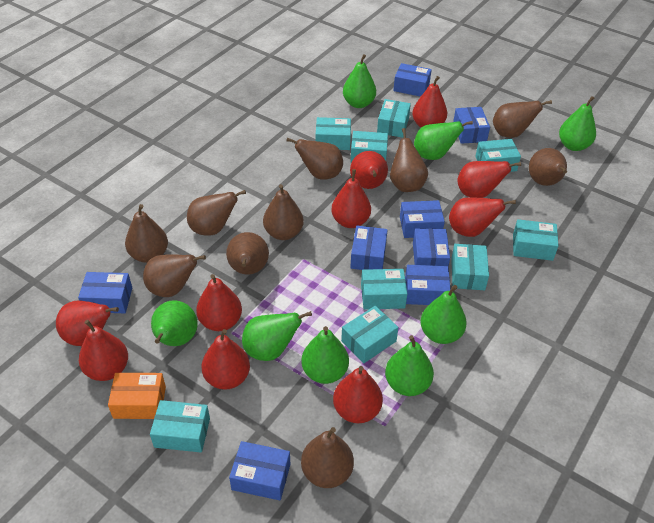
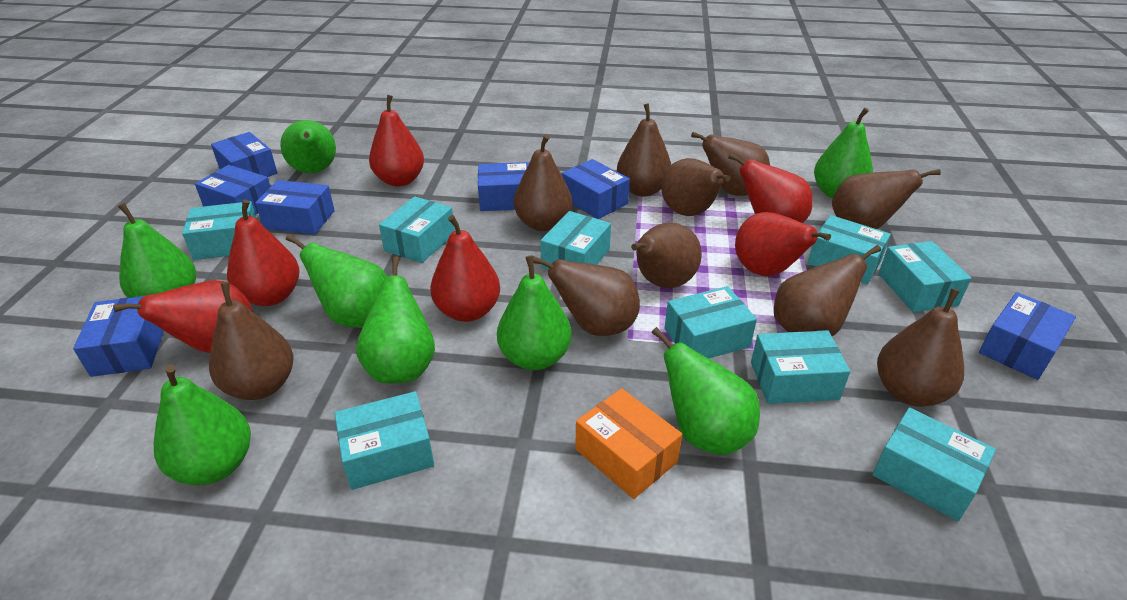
blue box: [78,272,132,313] [229,441,290,500] [350,226,388,270] [393,63,432,97] [400,200,445,238] [405,265,450,305] [413,228,450,267] [453,107,490,144] = 8 -> [73,296,164,377] [195,165,271,214] [211,132,278,177] [255,180,335,235] [478,162,530,211] [561,159,630,219] [979,292,1076,380] = 7
red pear: [56,300,119,346] [79,320,128,381] [196,274,242,331] [201,329,250,390] [331,169,371,228] [333,366,383,423] [350,151,388,189] [412,76,447,128] [449,197,516,237] [457,161,521,198] = 10 -> [113,280,253,353] [227,200,300,306] [369,95,424,186] [430,215,500,322] [728,153,813,223] [735,212,831,276] = 6

